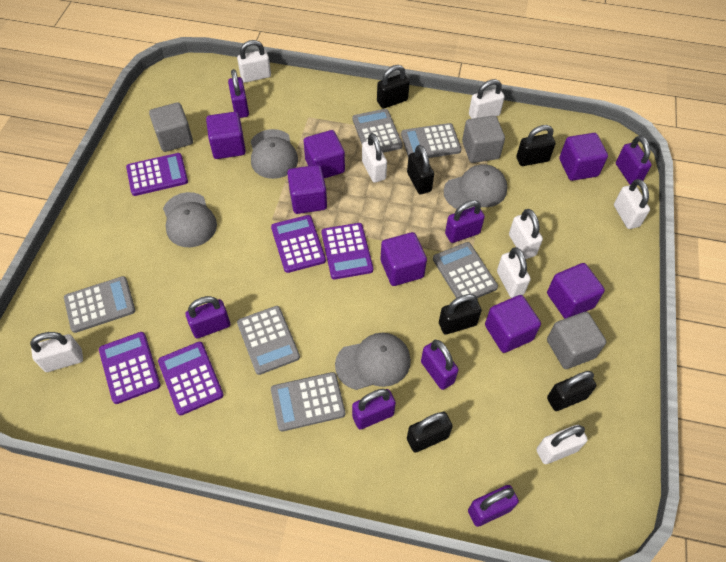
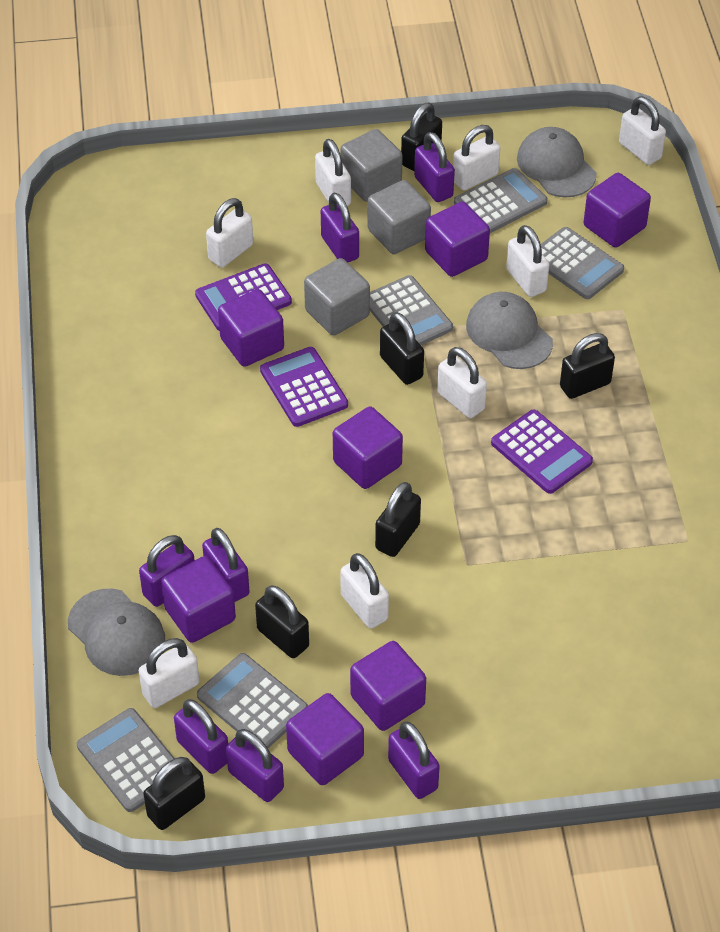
grey calculator: [64,276,135,333] [237,306,300,375] [271,372,345,432] [352,109,403,153] [401,123,461,158] [433,242,498,298] = 6 -> [77,708,174,812] [197,653,308,748] [370,275,453,345] [454,168,547,233] [541,227,624,299] = 5
grey cap: [163,192,217,247] [251,129,298,179] [335,333,411,390] [444,164,507,210] = 4 -> [68,588,165,676] [466,292,553,369] [517,127,596,198] = 3
purple calculator: [99,332,161,404] [126,153,188,196] [158,342,224,415] [271,215,326,273] [321,223,373,279] = 5 -> [195,263,292,331] [260,347,348,427] [491,410,593,494] = 3

